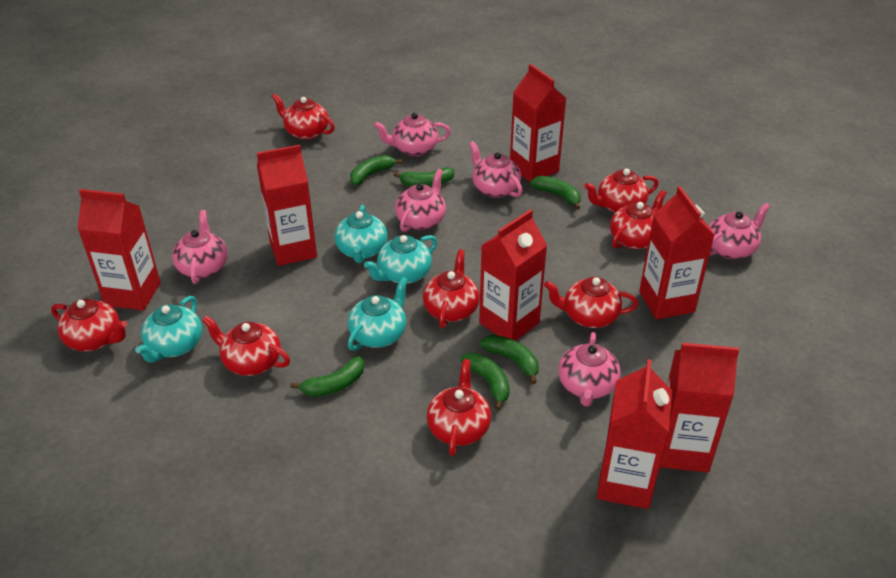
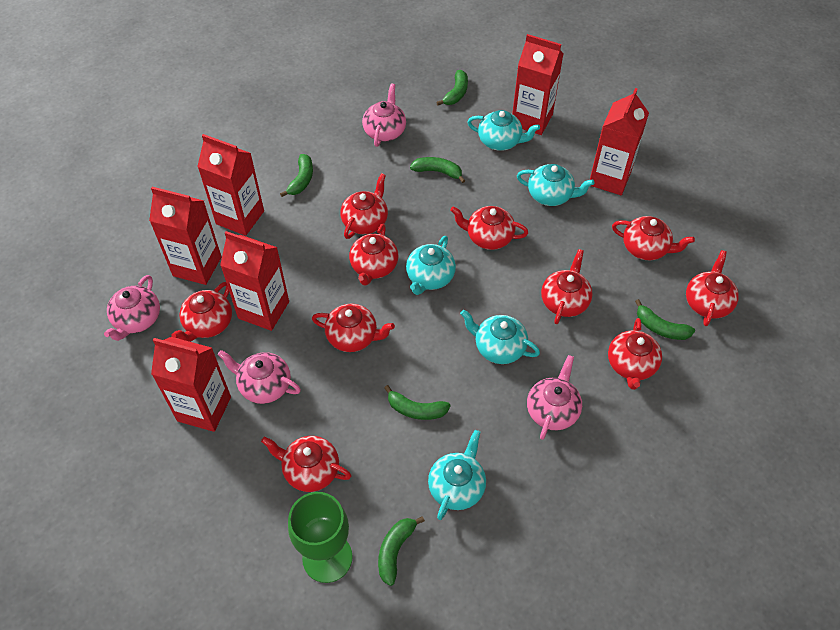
green goblet: none = 0 -> [288,492,353,583] = 1
pink teapot: [172,210,228,284] [374,113,451,156] [395,169,446,232] [469,141,522,198] [558,332,621,407] [709,203,770,259] = 6 -> [104,275,160,341] [218,350,301,404] [362,83,406,147] [527,355,582,440] = 4
red carton: [77,189,161,310] [257,145,317,266] [479,209,547,341] [510,64,567,182] [597,359,672,509] [639,186,714,319] [660,342,739,472] = 7 -> [149,187,222,285] [151,337,231,432] [197,134,264,236] [220,231,289,331] [512,34,563,135] [590,88,649,195] = 6
red teapot: [51,299,127,351] [202,315,290,376] [272,94,335,140] [423,249,480,328] [427,359,491,456] [544,277,638,328] [584,168,659,213] [610,190,666,249] = 8 -> [172,282,232,342] [261,436,351,492] [312,304,395,352] [340,173,388,239] [349,224,399,286] [450,206,528,250] [541,249,593,324] [608,318,662,390] [612,216,695,260] [686,250,739,326] = 10
turquoise teapot: [135,296,202,363] [335,205,388,263] [348,277,408,351] [364,235,437,284] = 4 -> [406,236,456,295] [428,430,486,520] [460,310,540,364] [468,110,540,151] [517,164,595,206] = 5

